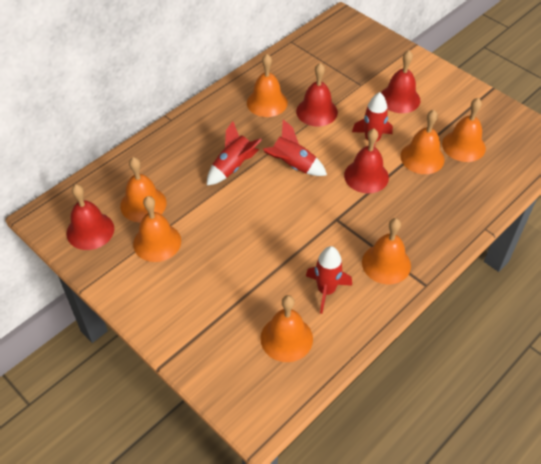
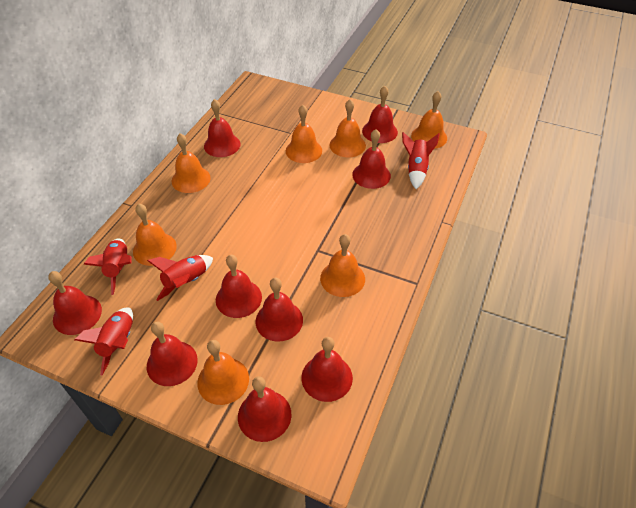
red bell: [67,184,114,250] [296,63,338,126] [344,128,389,193] [381,50,420,113] = 4 -> [48,271,102,335] [147,321,198,386] [204,99,241,157] [216,255,262,318] [238,376,291,442] [256,277,303,342] [301,337,353,402] [352,129,391,189] [362,86,398,143] = 9

